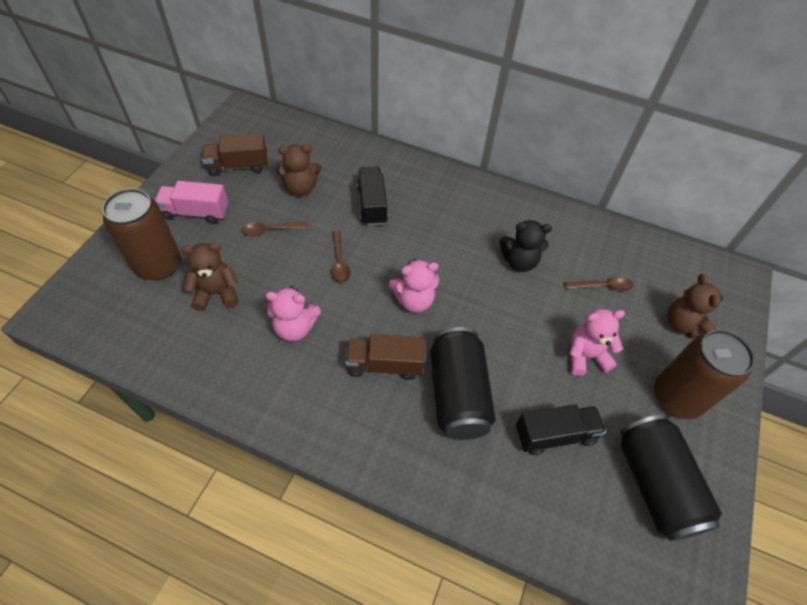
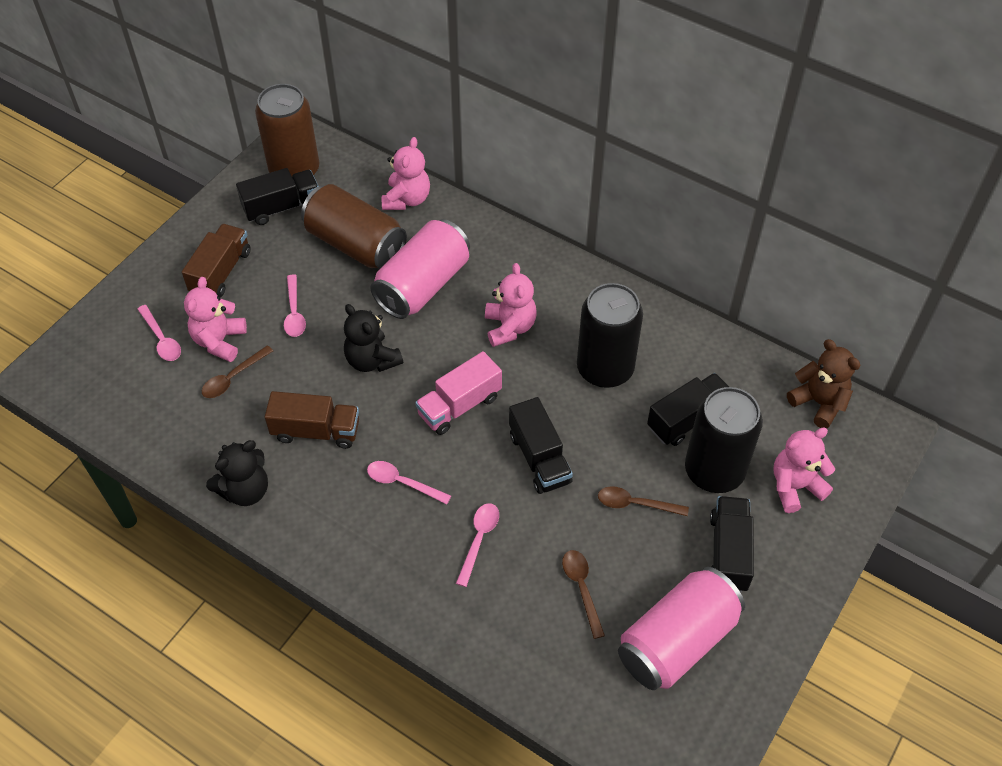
black teddy bear: [499,220,552,272] = 1 -> [206,440,268,506] [344,304,403,372] = 2
black truck: [357,166,388,226] [516,404,606,455] = 2 -> [236,168,319,225] [509,397,573,494] [647,373,729,446] [710,496,754,592] = 4
brown teddy bear: [181,243,239,311] [276,144,322,196] [668,274,723,338] = 3 -> [787,339,861,429] = 1
pink can: none = 0 -> [370,219,470,319] [618,567,745,690] = 2
pink spoon: none = 0 -> [137,305,181,361] [284,274,306,337] [367,461,451,504] [456,503,499,587] = 4
pink teddy bear: [265,286,321,341] [389,259,440,313] [569,309,625,376] = 3 -> [184,277,247,362] [382,137,430,210] [485,263,537,347] [773,427,835,513] = 4

